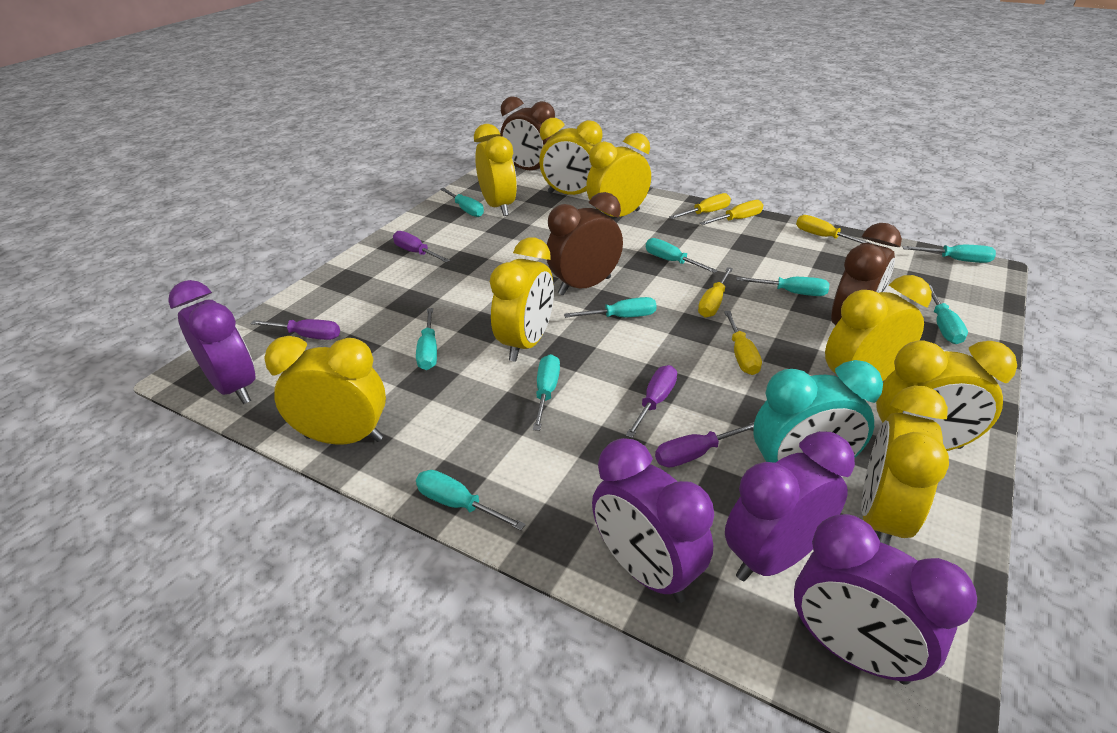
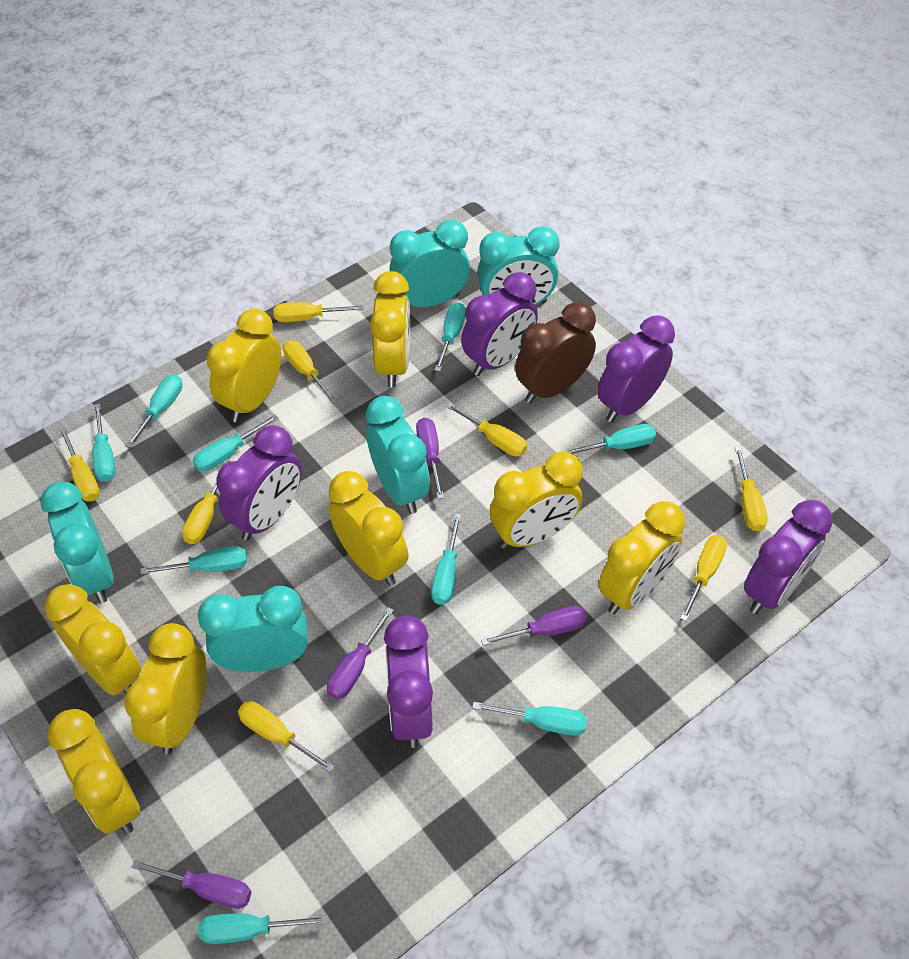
brown clock: [500,96,555,171] [547,192,623,295] [831,223,902,325] = 3 -> [515,302,596,403] = 1
purple clock: [168,280,255,404] [592,438,714,603] [725,431,855,581] [794,514,977,685] = 4 -> [216,425,302,541] [384,615,433,748] [461,272,538,376] [598,315,675,422] [744,500,833,614] = 5
turquoise clock: [753,360,883,463] = 1 -> [40,481,114,603] [198,586,308,672] [366,396,430,514] [389,219,470,307] [477,226,560,305] = 5
yellow screwdriver: [669,193,731,219] [698,267,733,318] [700,200,763,225] [724,311,762,375] [796,215,873,244] = 5 -> [59,427,100,501] [182,460,231,544] [238,701,335,772] [274,302,363,322] [283,340,338,404] [446,402,527,456] [680,535,727,621] [735,446,768,531] = 8

